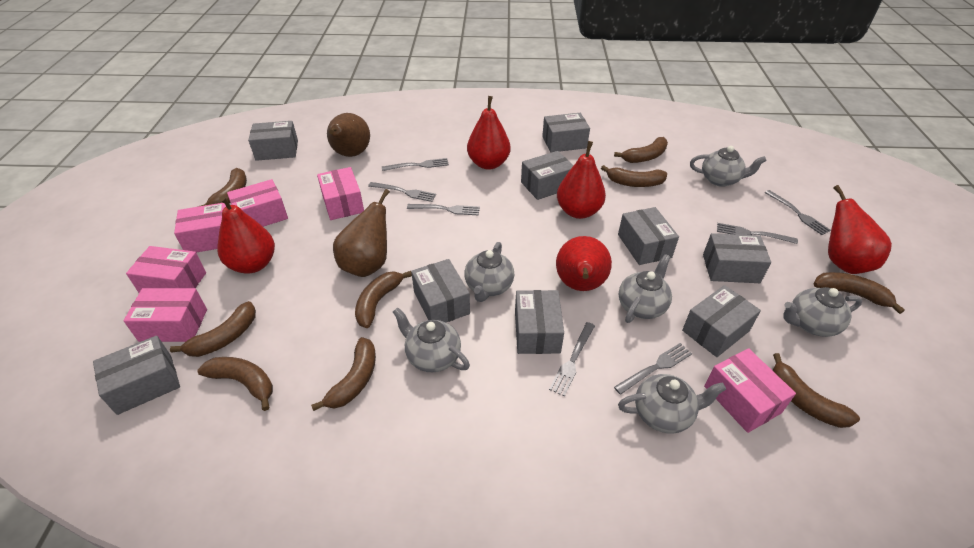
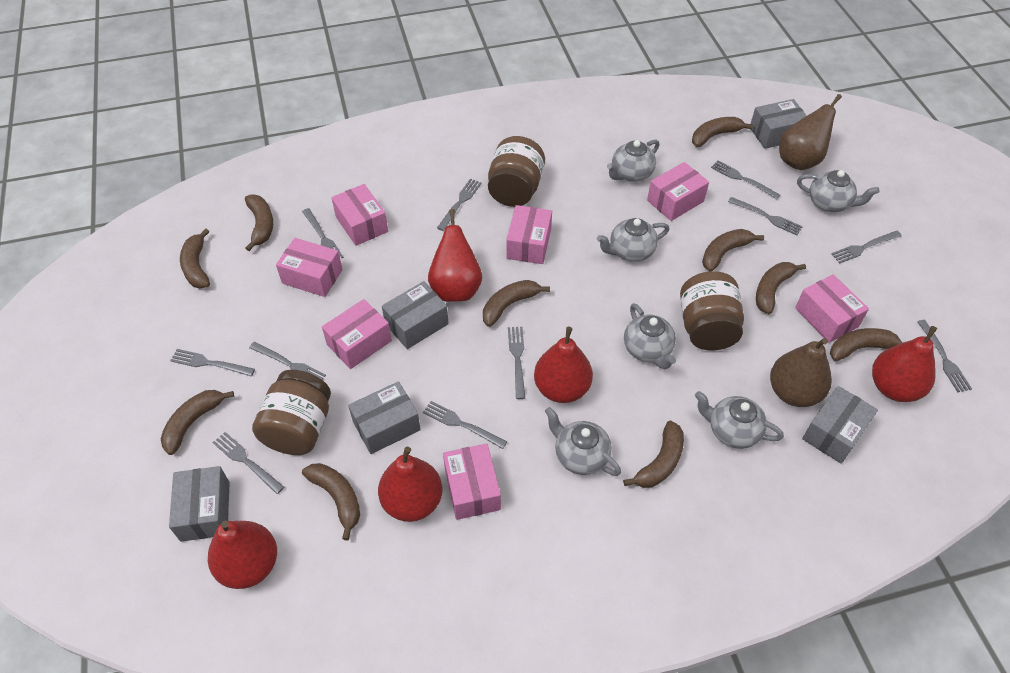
brown banana: [170,301,256,357] [197,168,247,207] [197,357,273,411] [311,337,376,411] [355,271,412,328] [601,165,667,187] [614,137,668,163] [772,353,860,428] [814,272,905,314] = 9 -> [161,390,234,455] [180,228,210,289] [245,195,273,251] [302,463,360,540] [483,280,550,327] [623,421,684,488] [692,117,753,147] [702,229,764,271] [756,262,806,314] [830,328,903,361] = 10
brown jar: none = 0 -> [252,370,331,455] [488,136,545,207] [680,271,744,350] = 3
grey box: [93,336,180,415] [248,121,298,161] [411,259,470,322] [515,290,564,354] [521,151,574,200] [542,113,590,153] [618,207,679,265] [682,285,761,357] [703,233,771,283] = 9 -> [169,466,230,542] [348,381,421,454] [382,281,449,349] [751,99,807,149] [802,386,878,464] = 5
grey fork: [368,182,436,202] [382,158,449,171] [407,204,480,215] [549,322,595,396] [614,343,692,395] [717,223,798,244] [765,190,831,235] = 7 -> [170,349,255,376] [213,432,284,494] [249,342,326,380] [302,208,344,258] [423,401,507,449] [437,179,482,231] [508,327,525,399] [711,160,780,199] [728,197,803,235] [831,231,902,264] [917,320,972,392] = 11
pink box: [123,288,207,342] [126,246,206,293] [174,203,226,253] [227,179,288,227] [317,167,364,220] [704,348,796,433] = 6 -> [276,238,343,297] [322,299,392,369] [331,184,388,246] [443,443,501,520] [506,205,552,264] [647,162,709,221] [795,274,869,343] = 7

